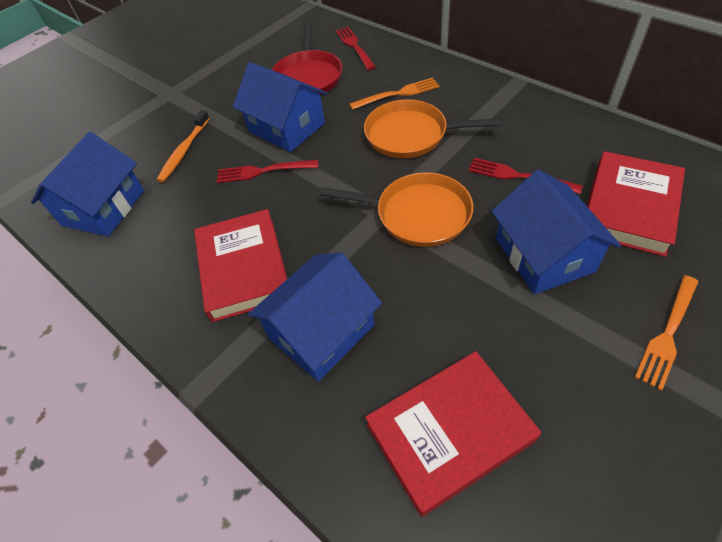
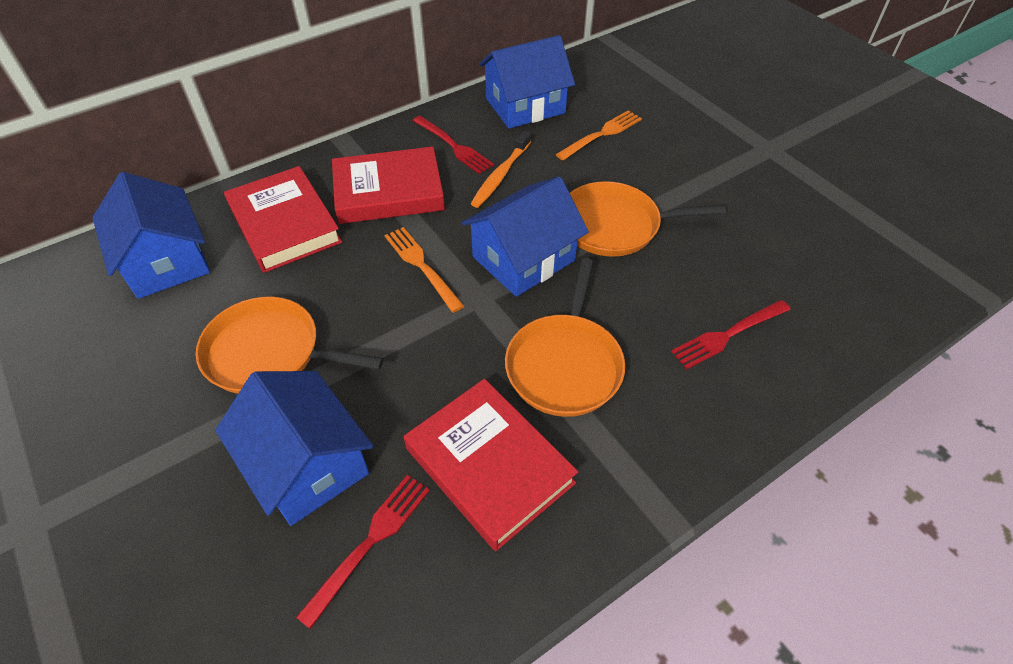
orange pan: [320,172,473,247] [364,99,502,158] = 2 -> [196,297,384,394] [505,258,625,417] [570,181,726,257] = 3
red pan: [272,22,342,95] = 1 -> none = 0

